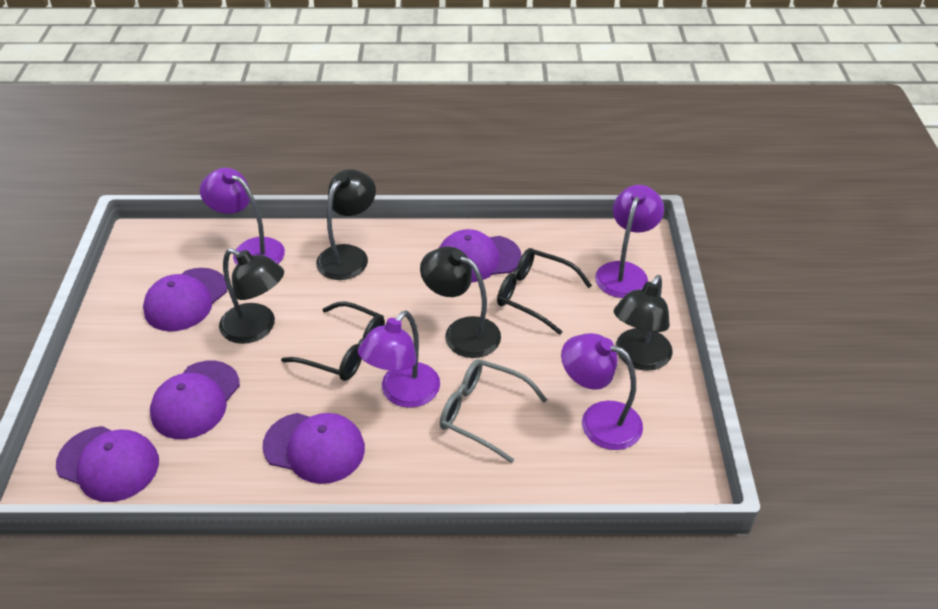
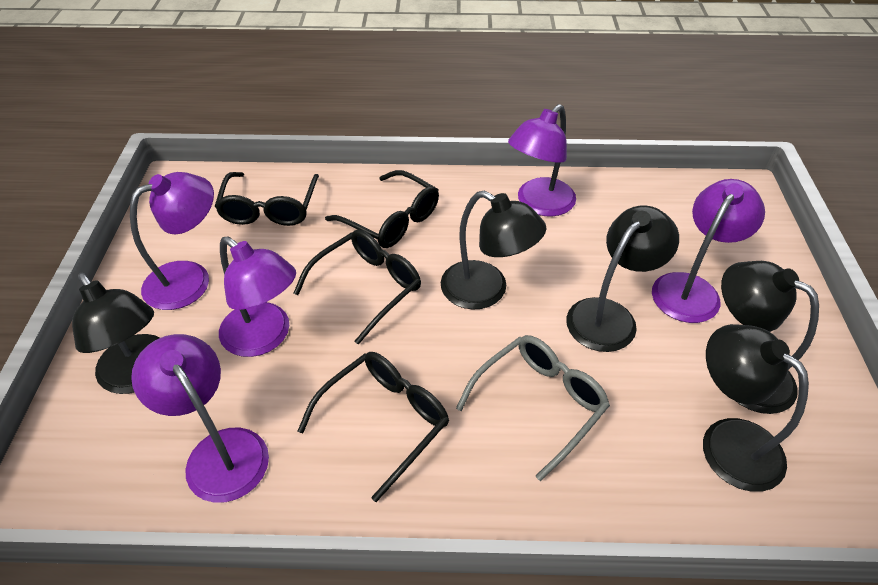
black glasses: [281,301,385,381] [497,248,592,335] = 2 -> [215,172,319,226] [294,229,421,345] [298,352,449,502] [325,170,439,248] = 4
black lamp: [219,248,284,344] [316,169,376,280] [420,246,501,358] [614,275,672,371] = 4 -> [72,272,160,394] [441,191,547,309] [566,205,679,352] [703,324,809,492] [721,261,819,414] = 5
purple cap: [56,426,159,502] [143,268,227,331] [150,361,240,439] [262,413,365,484] [439,229,522,282] = 5 -> none = 0
purple lamp: [200,168,285,265] [358,311,440,408] [561,333,643,450] [595,185,664,298] = 4 -> [130,172,214,310] [131,334,269,503] [219,237,296,357] [508,104,576,216] [652,179,765,323] = 5

